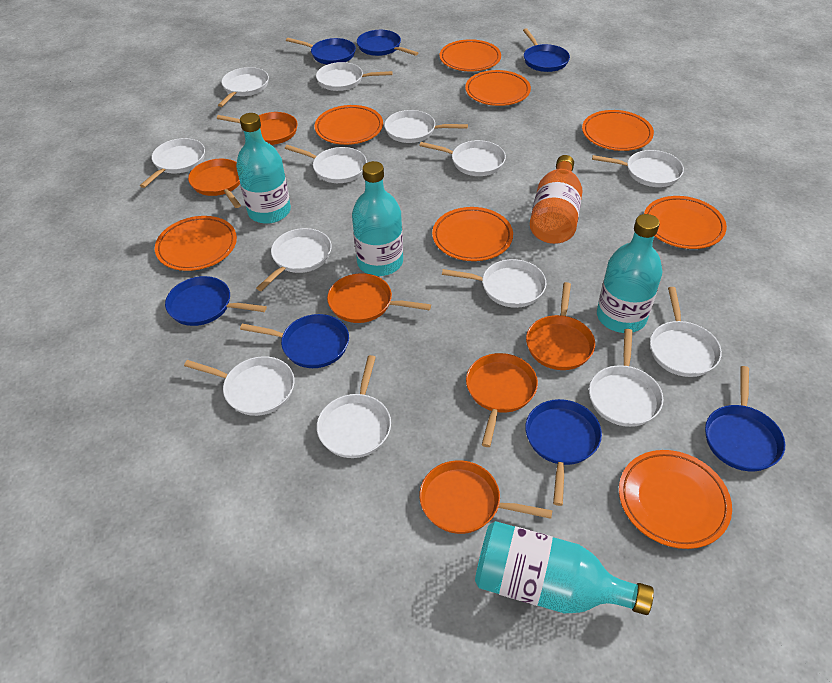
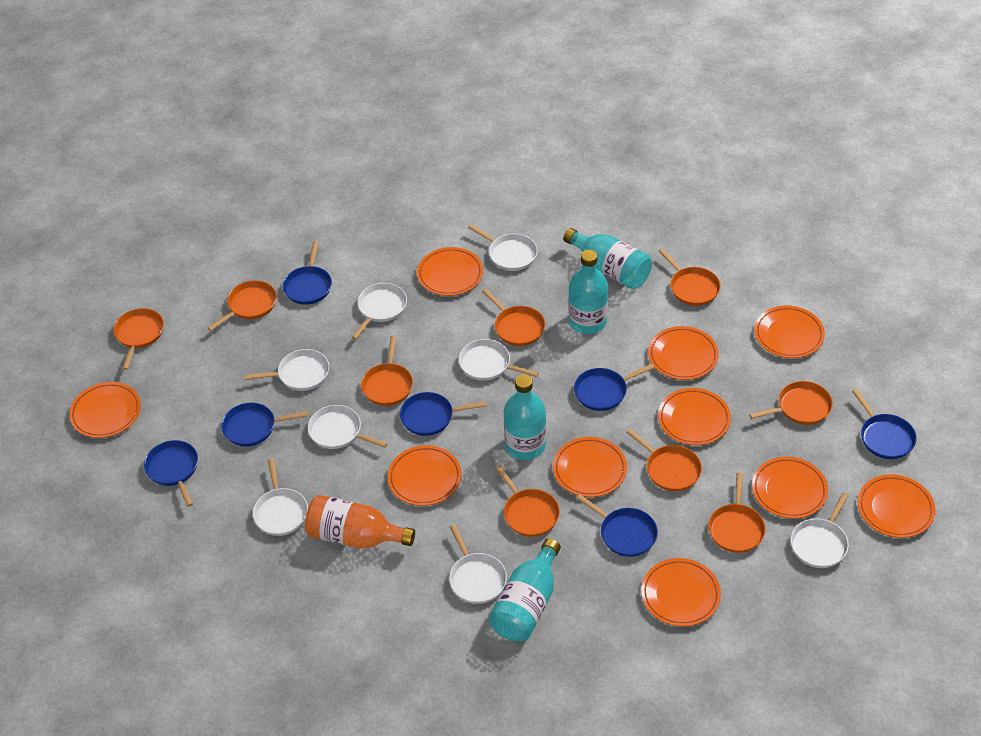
orange pan: [188,159,241,208] [217,112,298,145] [327,273,431,323] [419,460,553,534] [466,353,538,447] [526,282,595,370] = 6 -> [113,308,164,370] [208,280,277,331] [361,336,413,406] [482,289,545,346] [495,465,560,537] [626,429,702,491] [659,248,721,306] [708,472,766,553] [749,381,833,425] = 9
orange plate: [155,216,237,271] [315,105,383,145] [432,207,513,261] [440,39,501,72] [465,70,531,106] [582,110,654,151] [619,450,732,549] [644,196,727,249] = 8 -> [69,382,141,438] [387,445,462,506] [417,247,483,296] [553,437,627,497] [641,558,721,627] [648,326,719,380] [658,388,731,445] [752,457,828,519] [754,306,825,358] [858,474,936,538] = 10
white pan: [140,138,205,188] [184,356,295,416] [218,67,269,107] [256,228,332,291] [285,145,367,183] [316,62,393,91] [317,355,391,458] [384,110,468,143] [419,140,506,176] [442,259,546,308] [589,329,663,427] [592,150,684,187] [650,287,722,377] = 13 -> [244,349,329,391] [253,459,308,536] [308,405,388,449] [352,283,407,339] [449,525,507,604] [459,339,539,381] [468,225,538,271] [791,492,849,568] = 8

